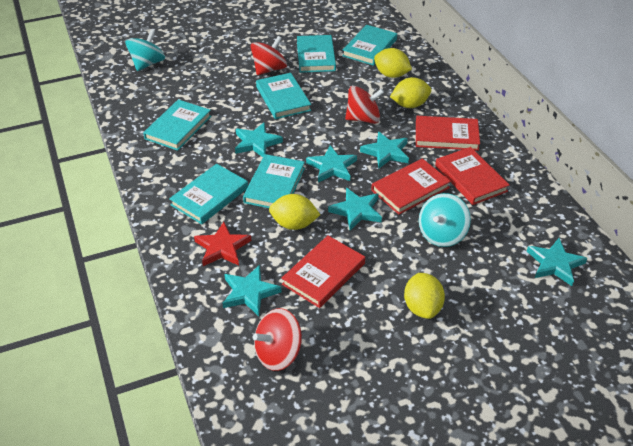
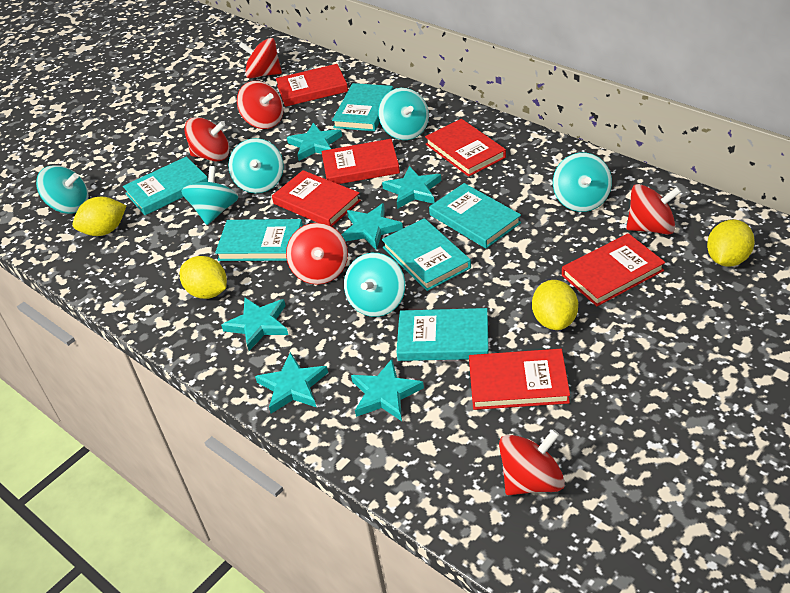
red book: [282,236,365,308] [371,158,451,215] [416,116,480,151] [435,147,510,205] = 4 -> [272,170,361,226] [276,64,348,107] [321,139,400,184] [425,119,506,177] [469,349,570,410] [562,233,665,306] = 6
red spinning top: [250,36,287,75] [253,308,302,371] [345,86,384,124] = 3 -> [184,117,229,161] [237,81,283,129] [239,38,282,78] [286,223,348,285] [499,429,565,495] [626,184,681,235] = 6
red star: [194,222,251,266] = 1 -> none = 0
turquoise spinning top: [125,29,165,71] [419,193,471,247] = 2 -> [36,165,89,214] [181,166,238,225] [228,138,284,193] [344,253,405,317] [378,88,429,140] [553,153,612,212] = 6

